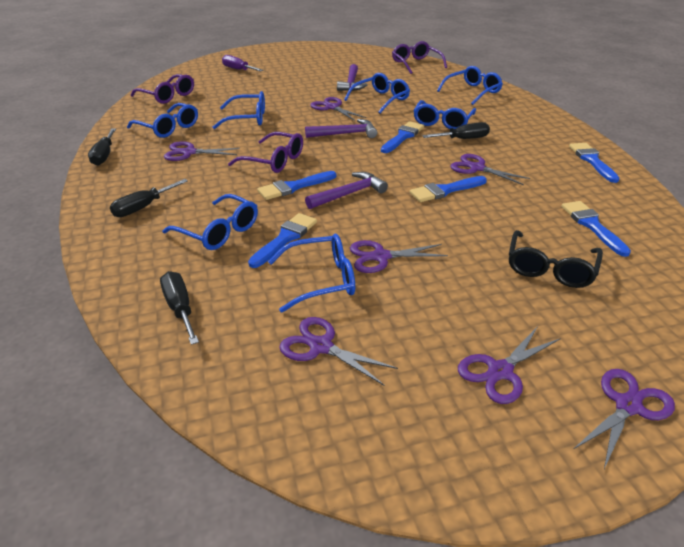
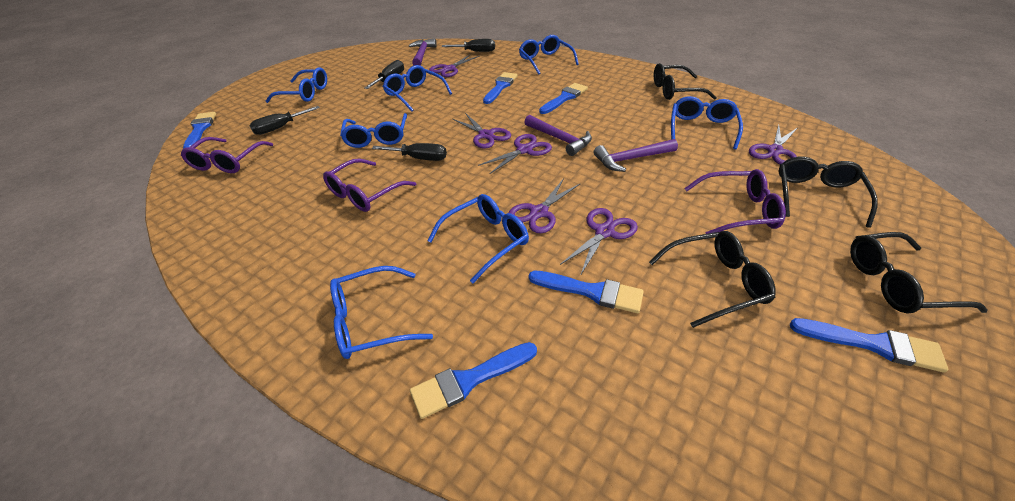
black glasses: [509,230,603,288] = 1 -> [649,231,776,328] [654,63,717,100] [778,157,878,228] [850,232,988,314] = 4
purple scissors: [164,141,240,161] [279,317,398,386] [310,97,366,121] [350,240,448,273] [450,154,531,185] [458,326,561,404] [574,369,675,469] = 7 -> [429,54,480,77] [453,113,511,149] [478,134,552,174] [508,178,581,233] [560,208,638,276] [749,125,797,164] = 6
purple screwdriver: [222,55,264,71] = 1 -> none = 0

